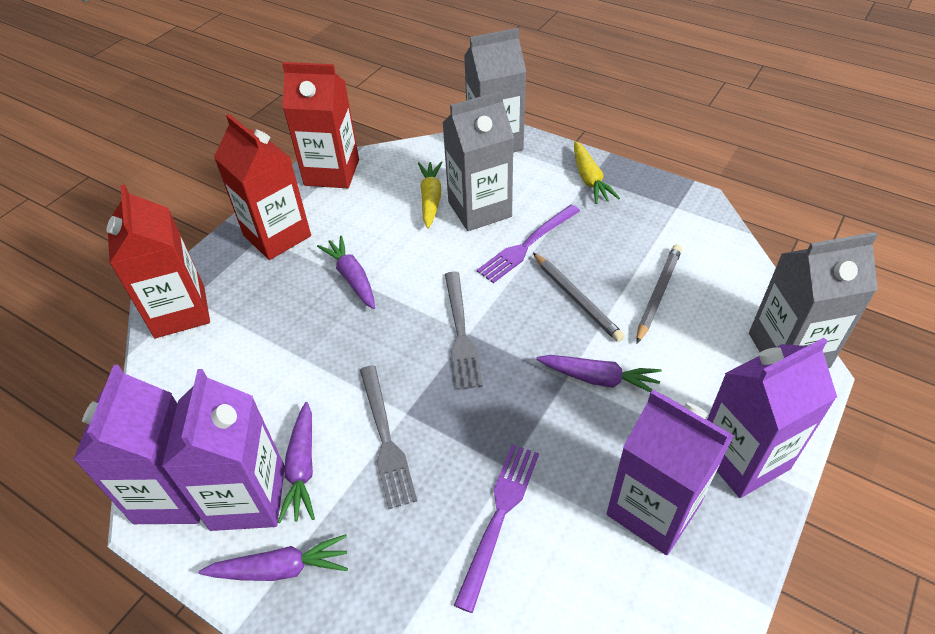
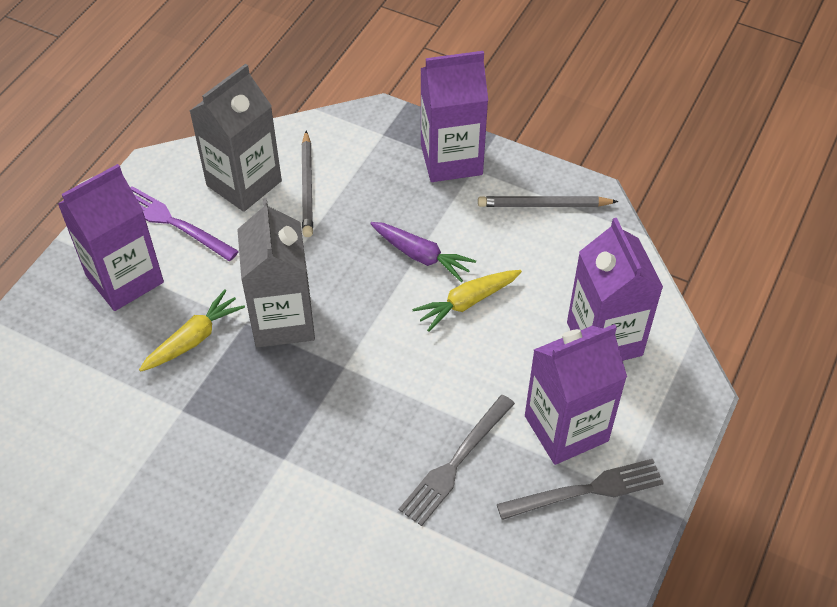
grey carton: [443,91,514,231] [464,28,526,152] [749,232,878,368] = 3 -> [190,64,282,212] [237,198,315,348] = 2
purple carrot: [199,534,348,581] [278,402,315,523] [317,235,375,309] [536,355,662,392] = 4 -> [370,222,476,282] = 1
purple fork: [454,444,539,613] [477,205,580,283] = 2 -> [130,186,239,261] = 1
red carton: [106,184,210,338] [214,114,311,260] [282,62,359,188] = 3 -> none = 0

